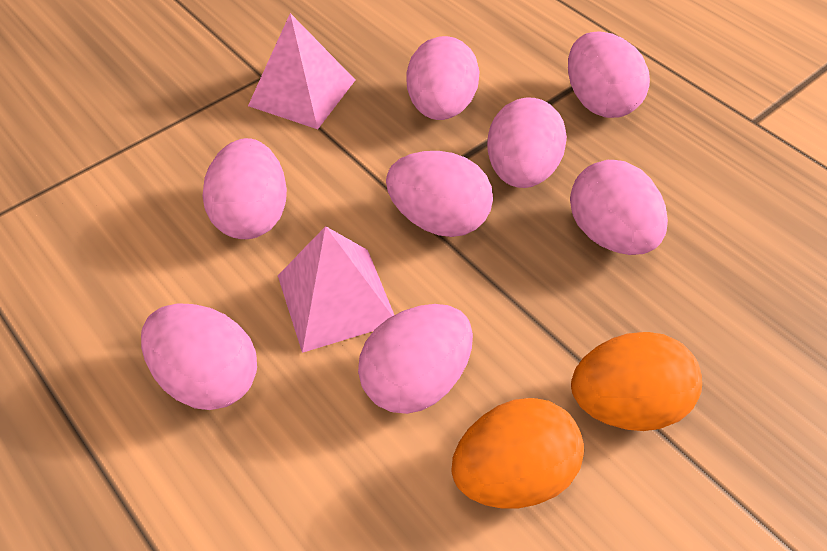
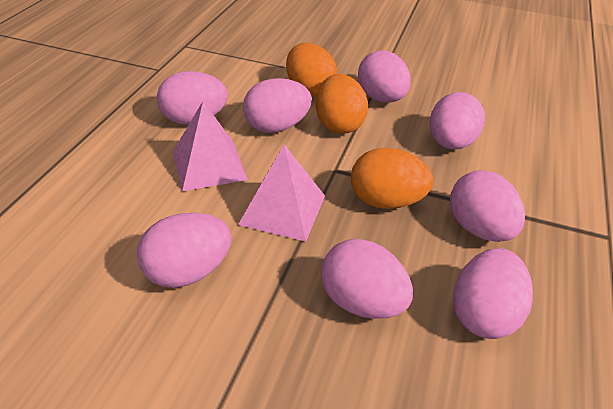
orange egg: [452,398,584,508] [571,332,702,431] = 2 -> [286,43,337,97] [316,74,368,134] [351,148,433,209] = 3

